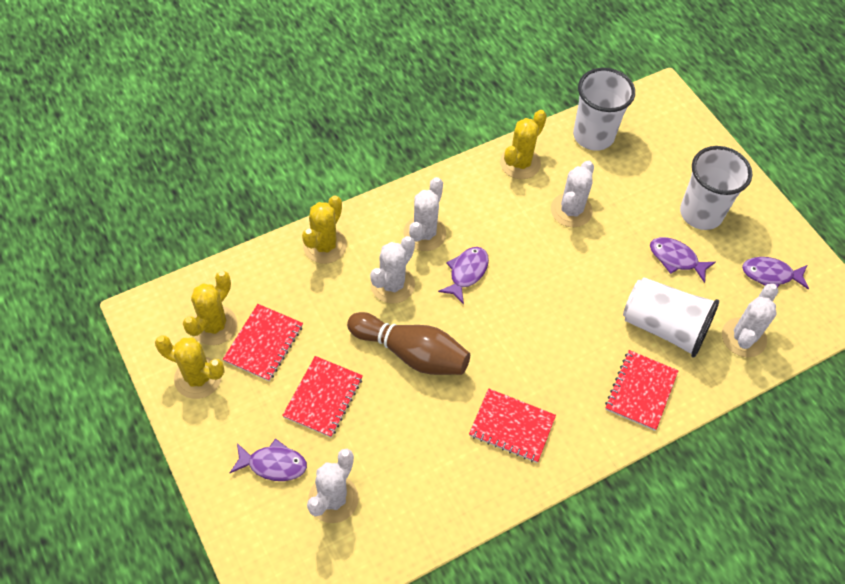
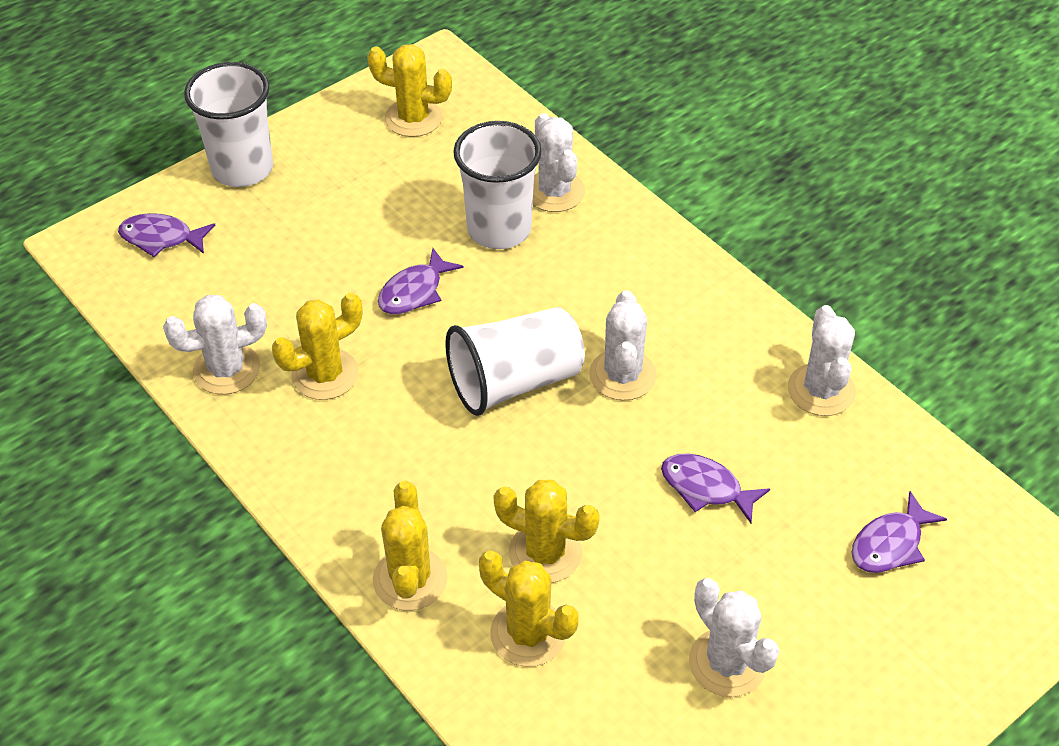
brown bowling pin: [347,312,470,375] = 1 -> none = 0
red notebook: [223,304,303,381] [282,356,363,437] [469,388,556,463] [605,350,678,431] = 4 -> none = 0
yellow cactus: [155,336,225,399] [183,271,237,345] [302,195,347,264] [500,110,547,179] = 4 -> [272,293,362,400] [367,44,452,137] [373,481,447,611] [479,551,579,667] [493,480,600,583] = 5

